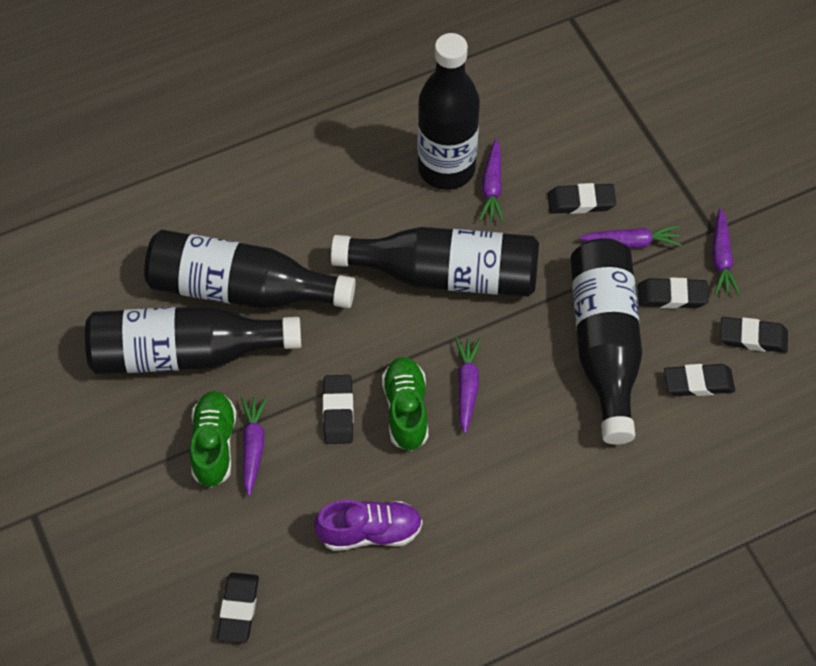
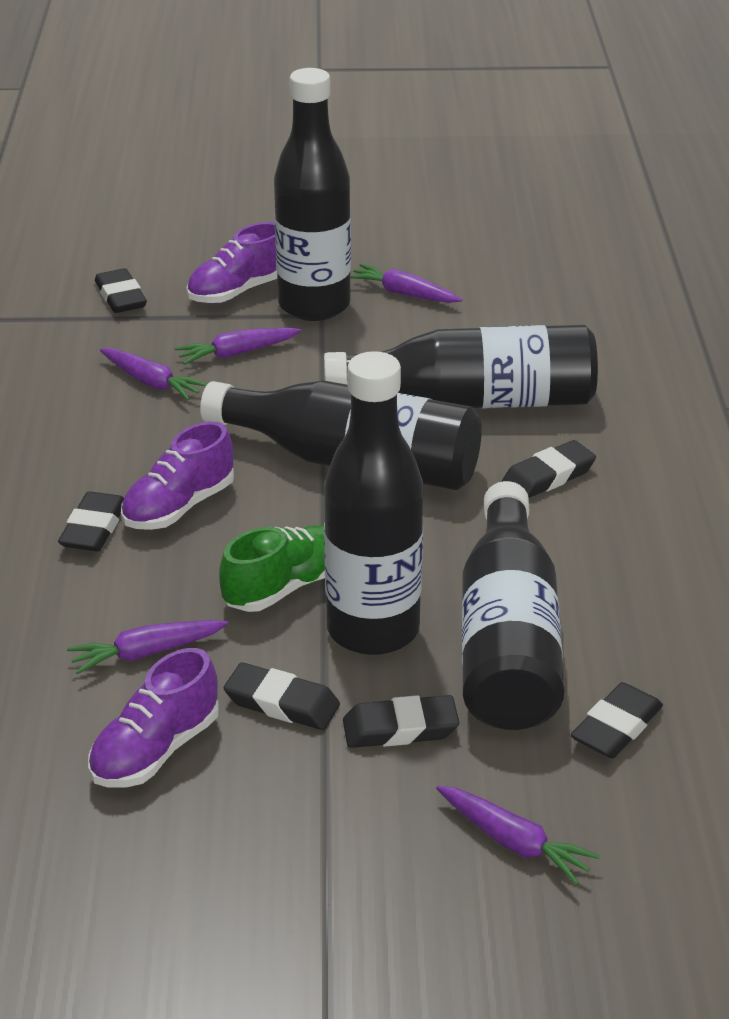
green shoe: [190,391,236,487] [382,357,428,451] = 2 -> [219,525,325,612] = 1
purple shoe: [314,500,423,551] = 1 -> [88,648,219,788] [121,422,234,530] [187,222,277,304] = 3

